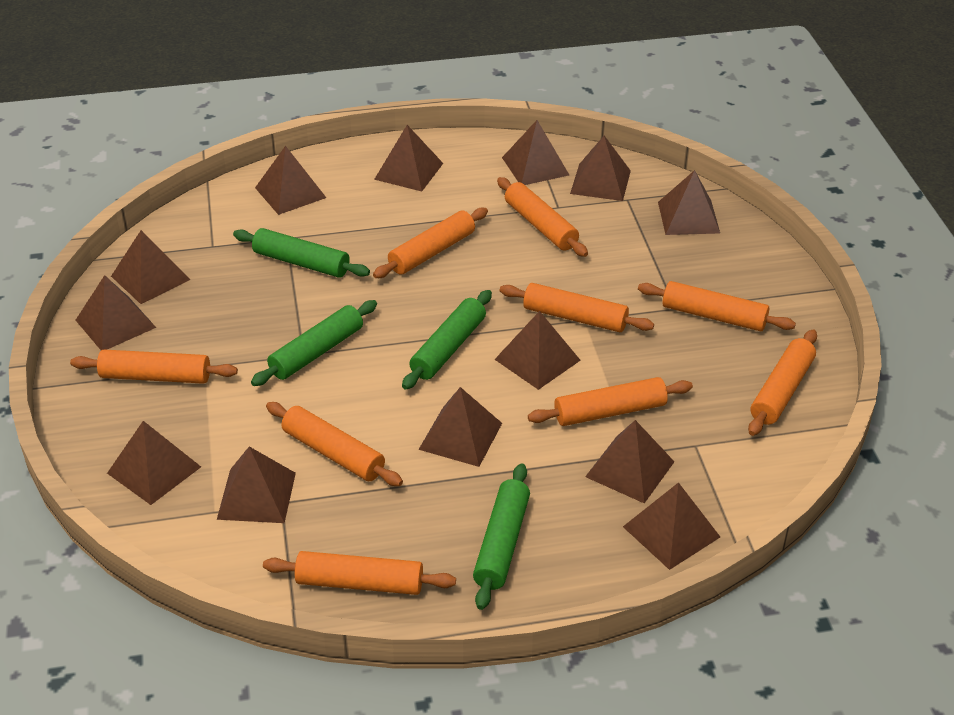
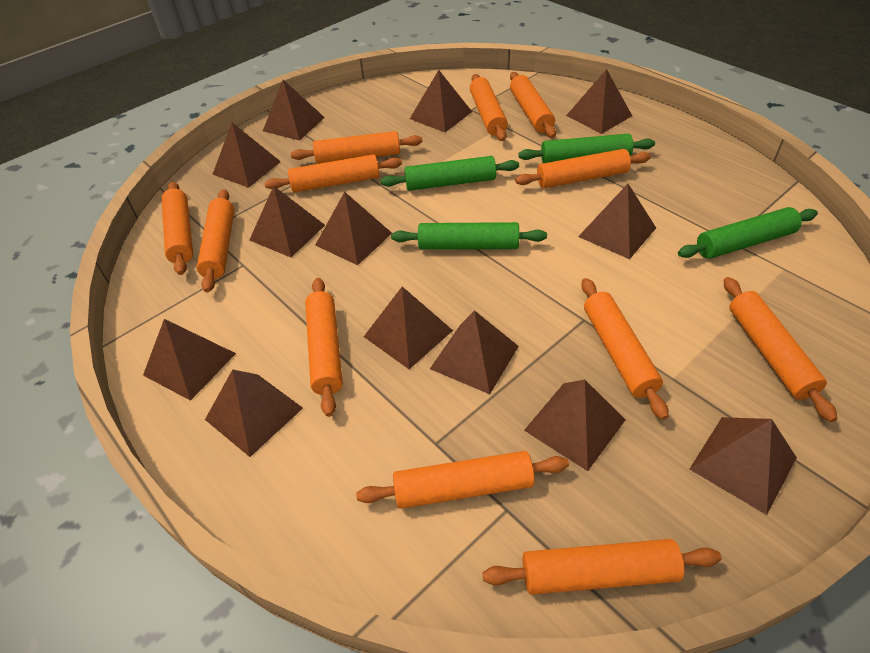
orange rolling pin: [70,350,238,384] [263,551,456,595] [266,402,403,486] [373,208,488,278] [497,177,588,257] [500,283,654,332] [528,377,693,426] [638,281,796,331] [748,330,817,436] = 9 -> [162,182,193,275] [197,189,234,293] [265,154,402,192] [291,131,422,164] [305,278,343,417] [356,451,569,509] [470,74,508,141] [483,539,722,595] [510,72,556,138] [515,149,651,188] [581,278,669,420] [724,277,837,422] = 12

